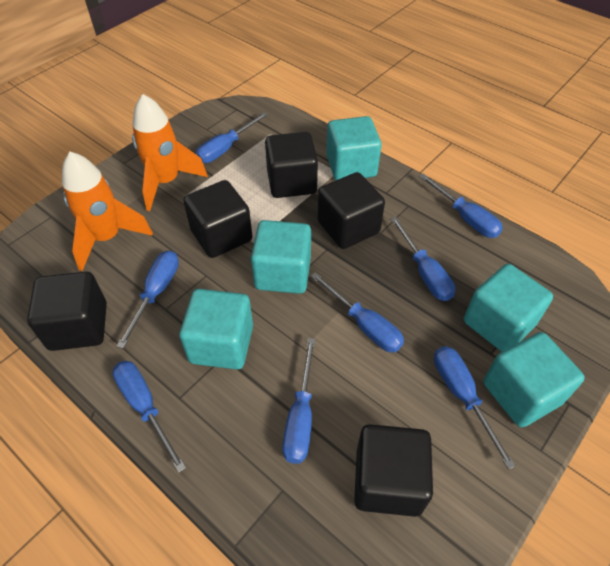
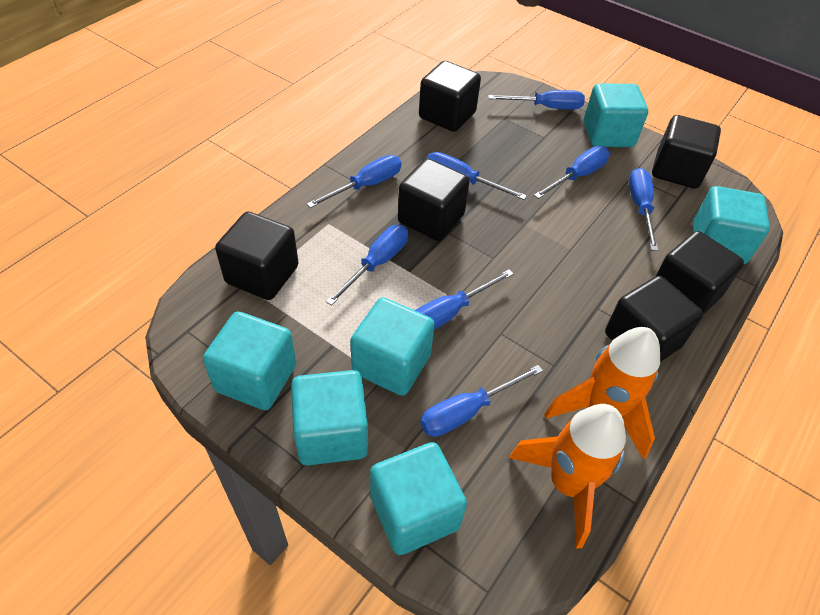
black cube: [27,272,107,351] [183,180,252,258] [265,132,318,198] [318,172,385,249] [354,424,433,517] = 5 -> [215,212,299,300] [398,158,470,241] [419,61,481,132] [605,276,703,362] [652,115,721,189] [656,231,744,315] = 6
turquoise cube: [179,289,253,370] [251,220,311,294] [326,116,381,180] [464,264,553,352] [483,332,585,427] = 5 -> [203,312,296,410] [291,370,368,465] [350,297,435,396] [370,442,467,555] [584,83,648,147] [693,186,770,264] = 6

